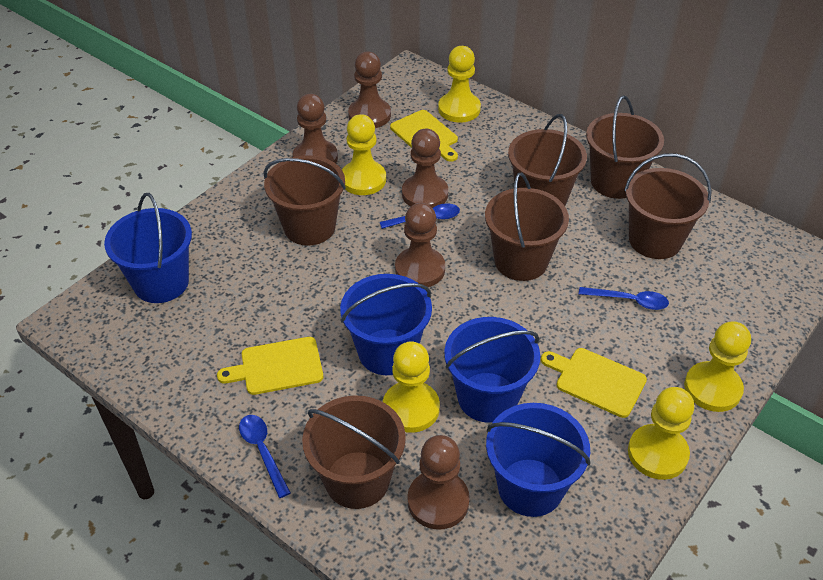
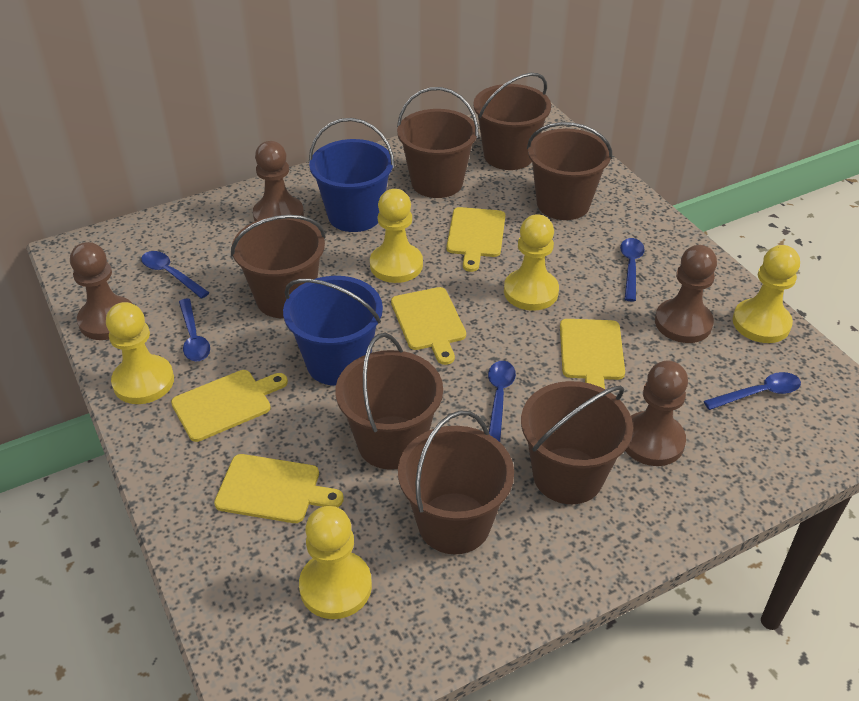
blue bucket: [104,193,192,303] [340,274,432,375] [444,317,540,423] [486,403,591,517] = 4 -> [283,276,383,386] [309,118,395,232] = 2
blue spoon: [239,415,291,498] [380,203,460,229] [579,287,669,310] = 3 -> [141,251,210,299] [179,299,210,361] [488,361,516,442] [620,238,645,302] [704,372,801,410] = 5
brown bucket: [264,155,346,246] [302,395,406,509] [485,173,569,281] [508,114,587,206] [586,96,664,199] [624,153,712,259] = 6 -> [231,215,325,318] [335,333,443,470] [397,87,479,198] [398,411,514,554] [473,73,551,170] [521,381,633,504] [527,122,613,220] = 7
brown pawn: [293,94,338,163] [348,51,391,128] [395,203,445,287] [402,129,448,208] [408,435,470,530] = 5 -> [70,242,133,340] [253,141,304,222] [625,360,688,466] [655,245,717,343] = 4
yellow cutting board: [217,337,323,395] [390,110,458,162] [541,348,647,418] = 3 -> [171,370,288,442] [214,454,344,523] [391,287,466,365] [446,207,505,272] [560,319,625,389] = 5

